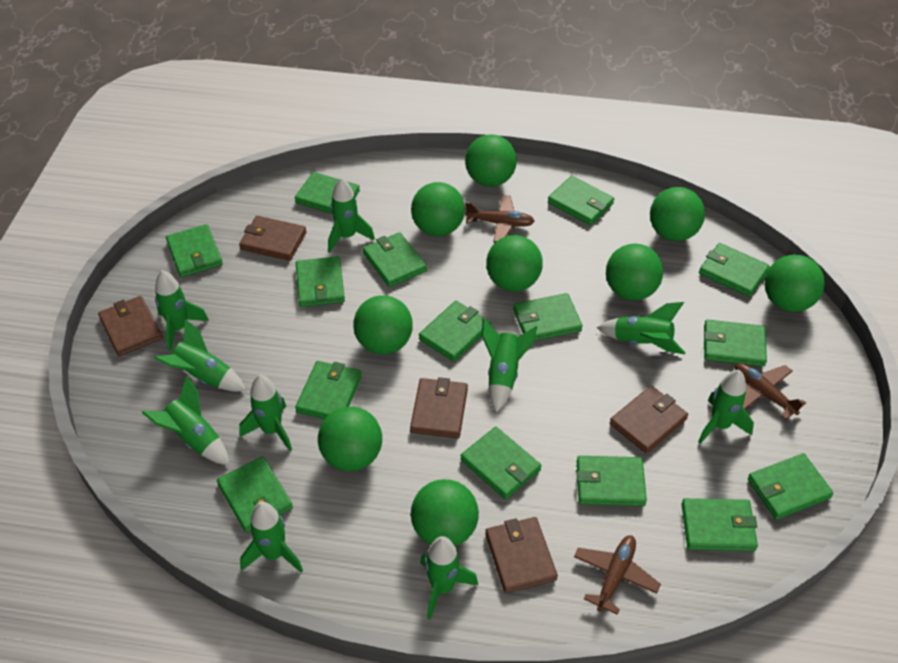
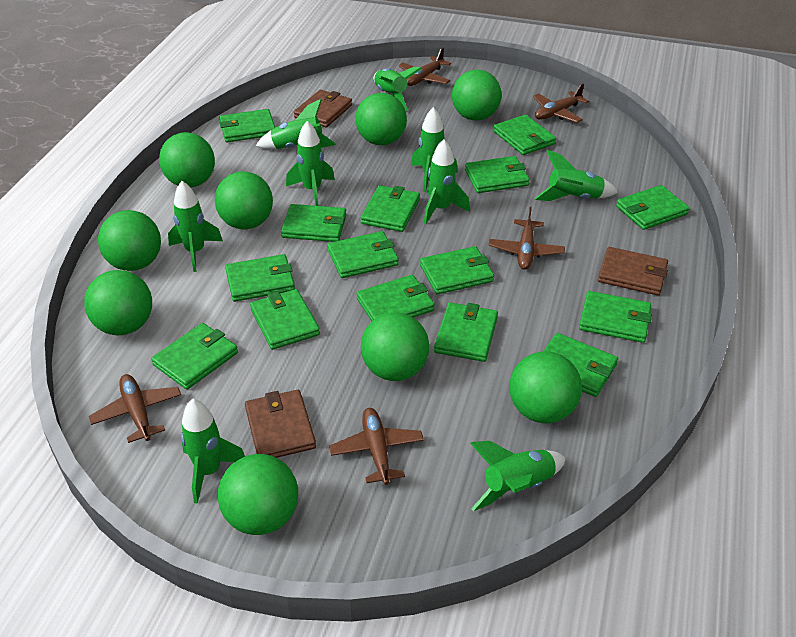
brown plane: [465,195,535,242] [574,535,661,615] [735,363,806,420] = 3 -> [89,374,181,443] [329,408,424,485] [398,48,451,86] [488,207,565,270] [533,84,589,123] = 5
brown wallet: [98,296,163,356] [239,216,306,261] [410,377,468,438] [485,517,558,593] [610,386,688,454] = 5 -> [245,390,316,458] [294,90,352,127] [598,247,668,296] = 3
green rocket: [142,376,229,465] [154,319,246,392] [155,270,209,351] [239,375,292,451] [240,502,303,573] [328,178,375,253] [420,536,478,620] [482,319,538,413] [597,302,686,354] [698,370,754,444] = 10 -> [168,181,223,272] [181,398,245,504] [256,99,336,149] [286,121,335,206] [374,67,422,111] [411,107,458,192] [424,139,470,224] [470,441,566,511] [534,150,618,201] = 9

